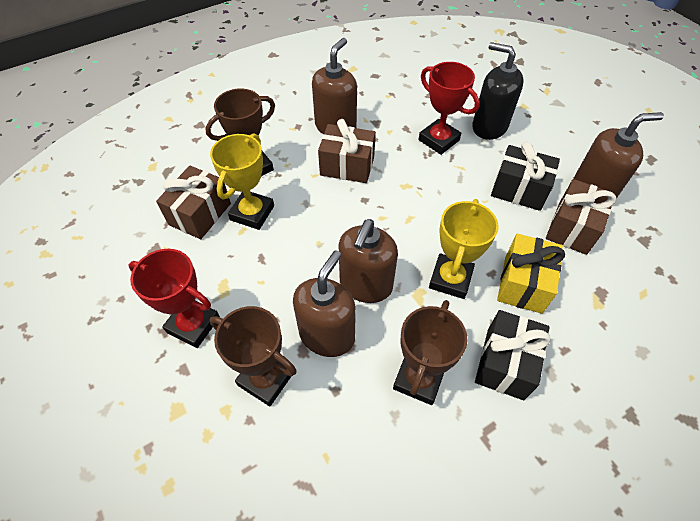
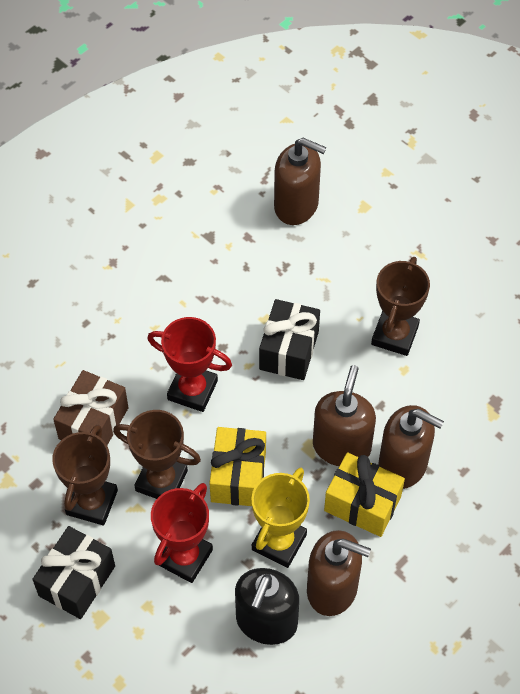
brown gift: [156,166,231,239] [318,119,376,183] [546,179,616,255] = 3 -> [53,370,129,445] = 1
yellow gift: [497,234,565,314] = 1 -> [209,427,266,506] [324,452,405,537] = 2
yellow trophy: [210,133,274,230] [429,199,499,299] = 2 -> [251,468,310,568] = 1

